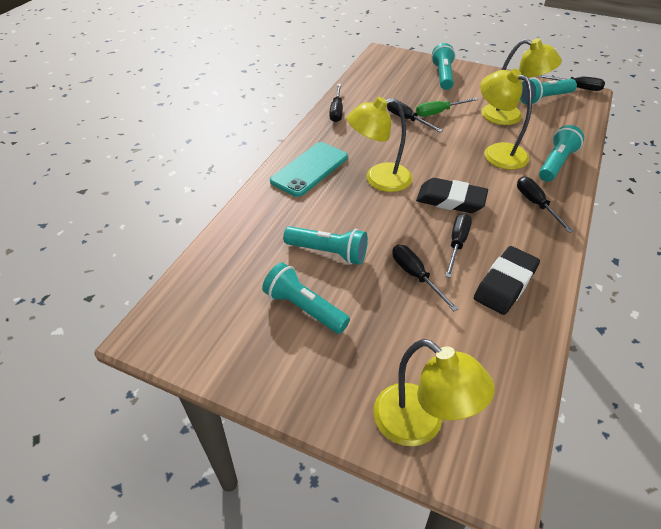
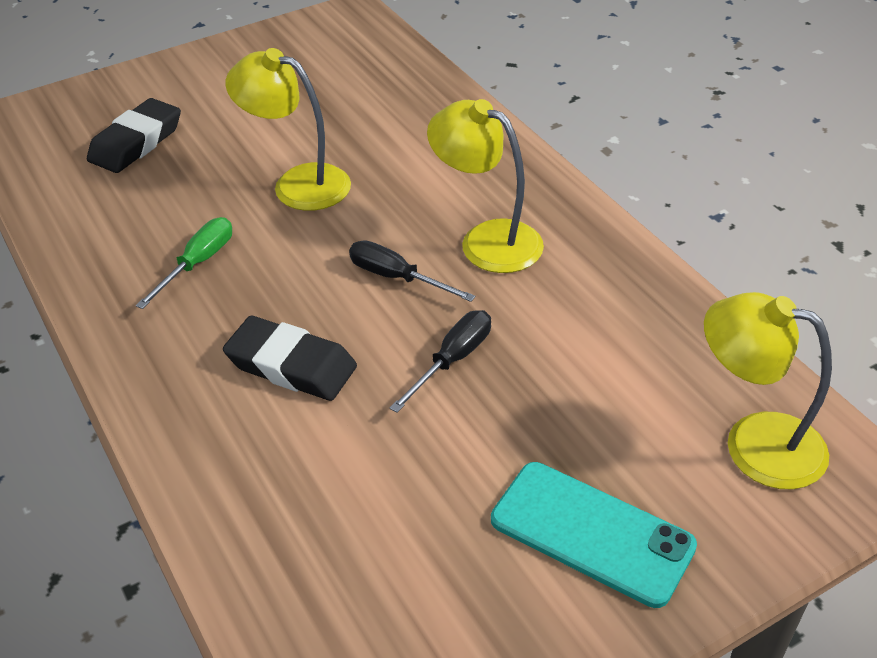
black screwdriver: [329,84,343,122] [387,101,443,132] [392,245,459,311] [445,213,472,278] [517,176,574,233] [537,75,605,91] = 6 -> [349,240,476,302] [390,310,491,413] = 2
turquoise flashlight: [262,263,350,334] [283,226,368,265] [431,43,456,90] [520,78,577,105] [539,125,584,182] = 5 -> none = 0
yellow lamp: [347,97,412,192] [373,339,495,446] [480,69,532,170] [482,39,562,125] = 4 -> [225,48,351,211] [427,99,544,273] [704,292,832,489] = 3

